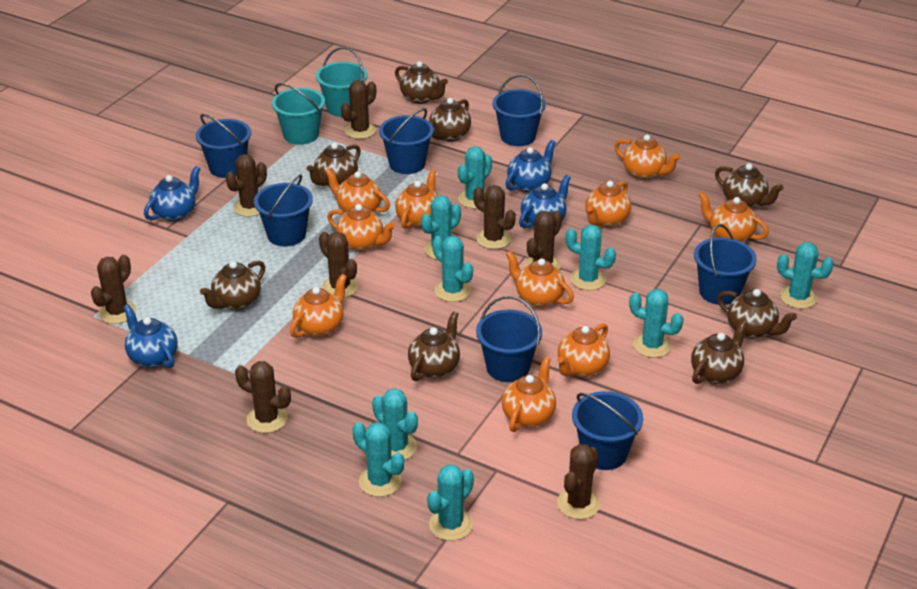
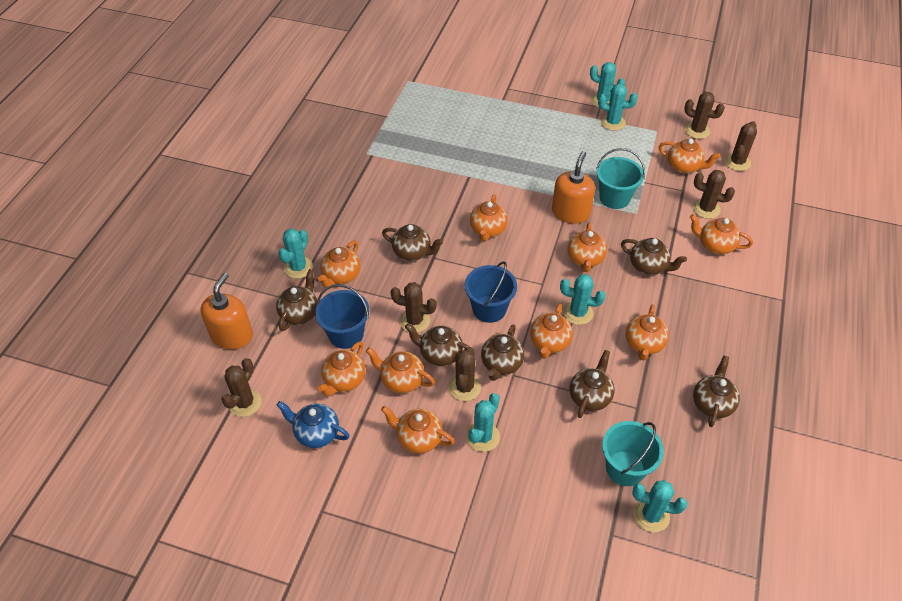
blue bucket: [196,114,251,178] [254,174,313,246] [379,108,434,174] [476,296,542,382] [493,75,546,146] [572,391,643,470] [694,224,757,305] = 7 -> [315,284,369,349] [465,261,517,323] = 2
blue teapot: [123,304,178,368] [144,166,201,221] [505,140,556,193] [519,175,571,228] = 4 -> [276,401,350,448] = 1
brown cactus: [91,255,136,324] [226,154,267,217] [235,361,291,433] [319,232,358,298] [341,80,376,139] [473,185,516,249] [525,211,562,270] [557,444,600,519] = 8 -> [221,358,262,417] [390,282,437,333] [448,347,481,401] [684,92,725,139] [693,170,735,219] [724,121,757,171] = 6
brown teapot: [200,261,265,310] [306,143,361,187] [395,61,448,104] [408,312,460,381] [429,98,471,142] [691,320,748,384] [715,163,784,208] [717,289,797,339] = 8 -> [276,269,317,331] [382,224,443,261] [405,323,475,366] [481,325,524,381] [569,350,614,418] [621,238,687,275] [693,355,740,427] = 7
orange soap dispenser: none = 0 -> [201,273,253,349] [552,151,595,224] = 2
turquoise cactus: [353,422,404,497] [372,388,418,460] [421,195,461,260] [427,464,474,541] [432,236,473,302] [458,146,492,209] [566,225,616,291] [629,289,683,358] [777,242,834,309] = 9 -> [278,229,313,279] [466,393,500,452] [560,274,605,325] [590,62,625,108] [598,84,638,131] [632,480,687,532] = 6

